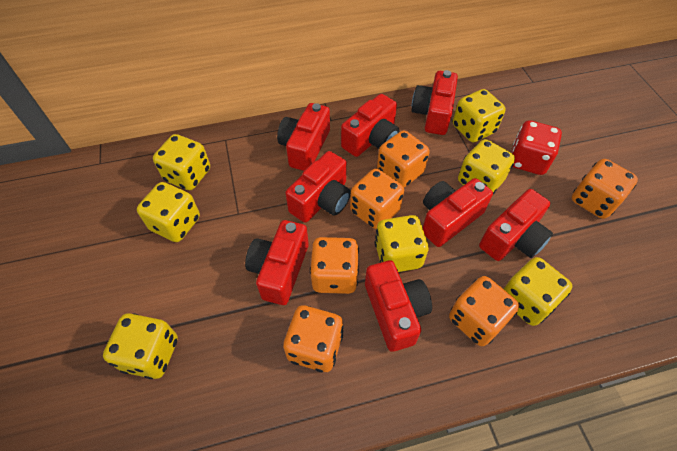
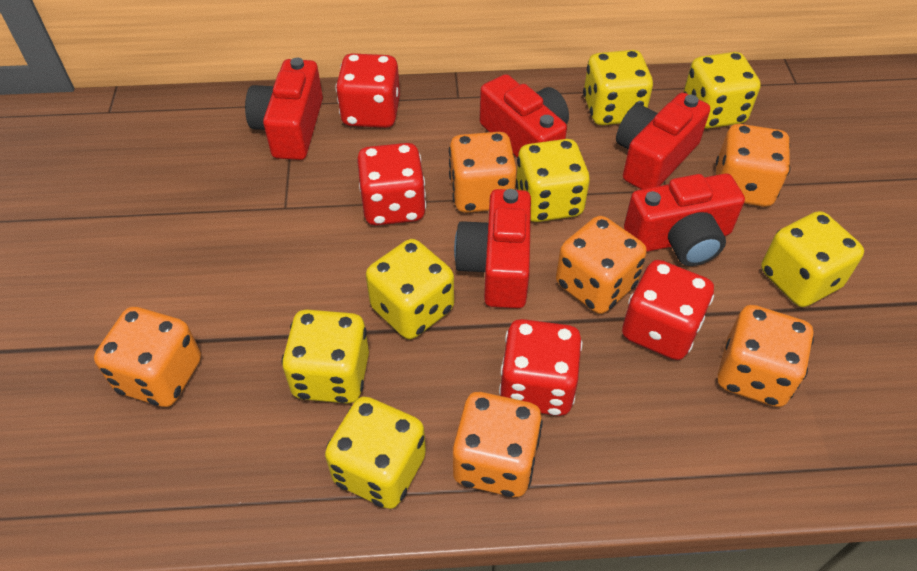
red camera: [245,220,309,305] [277,103,330,171] [285,151,351,223] [341,94,399,157] [365,260,432,352] [411,70,458,135] [423,178,493,247] [479,189,553,261] = 8 -> [245,58,323,160] [454,189,531,308] [480,74,569,158] [616,92,710,189] [624,173,745,266] = 5
red dice: [511,120,562,175] = 1 -> [336,53,400,128] [357,143,426,225] [499,319,582,416] [622,260,714,360] = 4

